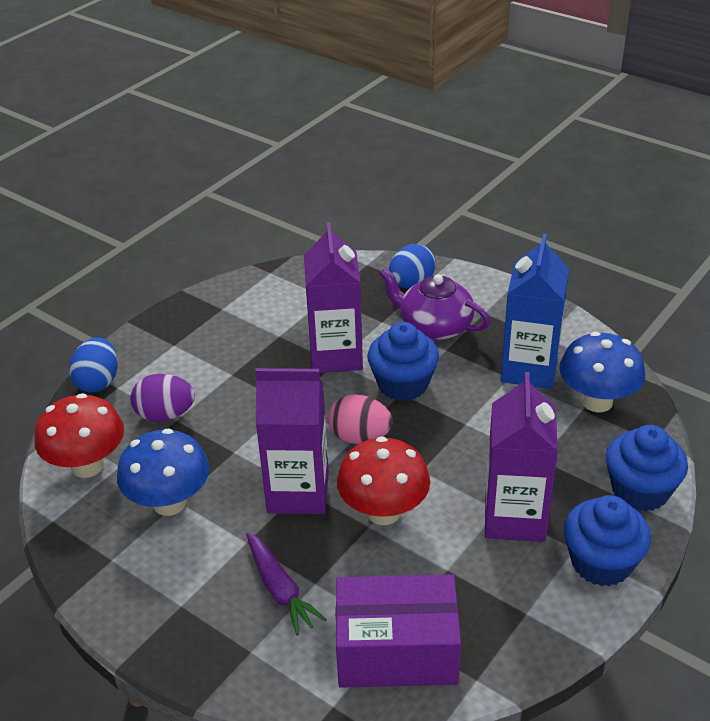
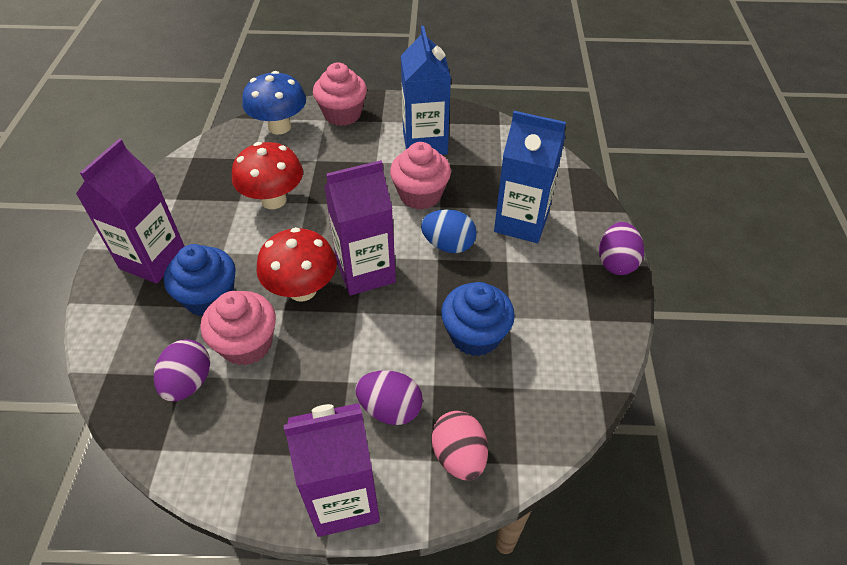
blue carton: [501,234,569,389] = 1 -> [401,26,451,155] [494,111,566,243] = 2
blue cupcake: [367,322,439,401] [563,495,651,586] [606,425,688,511] = 3 -> [164,244,236,316] [441,282,515,356] = 2
blue egg: [69,338,118,392] [389,244,436,288] = 2 -> [421,209,477,253] = 1
blue mushroom: [117,428,209,516] [559,332,645,412] = 2 -> [242,71,306,135] = 1
pink cupcake: none = 0 -> [201,291,276,365] [313,63,367,126] [390,142,451,210] = 3
purple box: [336,574,461,688] = 1 -> none = 0
purple carrot: [246,532,327,636] = 1 -> none = 0
purple egg: [131,374,195,422] = 1 -> [154,339,210,402] [355,370,423,425] [599,222,644,275] = 3
purple teapot: [379,268,490,340] = 1 -> none = 0

